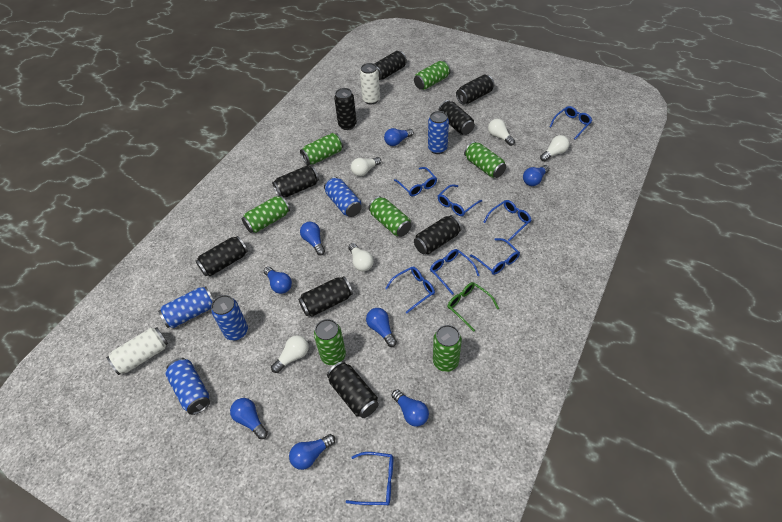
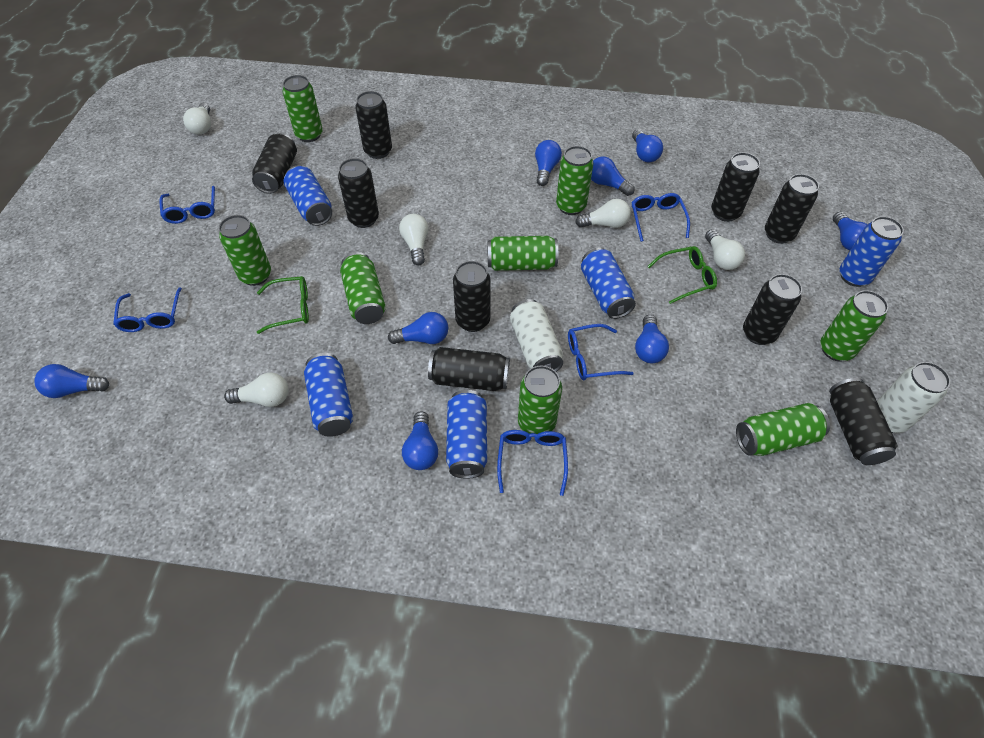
blue glasses: [346,452,393,505] [385,267,435,314] [394,167,437,196] [430,249,480,295] [438,184,482,216] [470,238,520,275] [483,200,531,241] [550,106,592,140] = 8 -> [113,287,182,332] [159,186,215,224] [497,430,568,496] [568,324,634,380] [632,193,690,242] = 5
green can: [242,195,290,233] [300,133,344,165] [314,319,346,365] [368,196,412,237] [414,61,451,90] [433,325,462,372] [464,142,506,178] = 7 -> [219,215,271,286] [282,75,323,142] [340,252,386,324] [487,236,558,271] [518,366,562,434] [556,146,593,215] [736,403,830,456] [820,290,888,361] = 8
green glasses: [447,282,499,332] = 1 -> [257,276,309,334] [647,246,717,304] = 2

